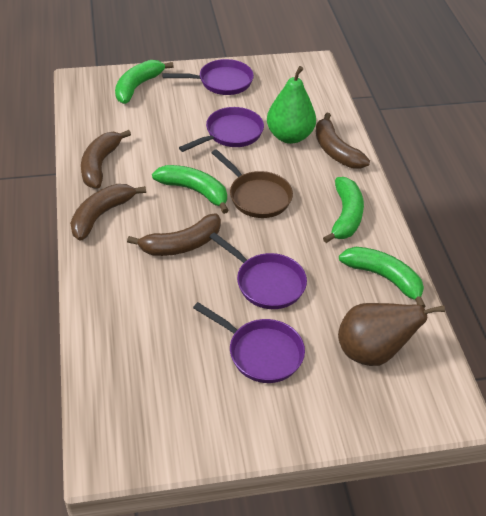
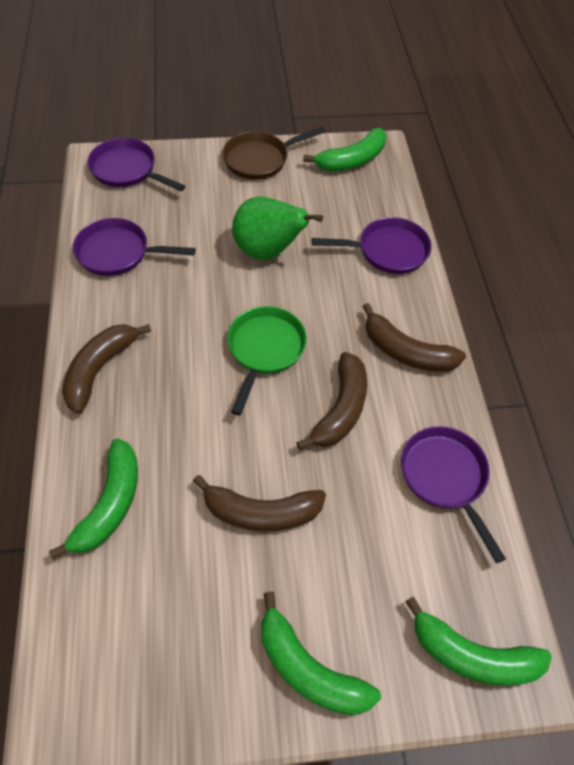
brown pear: [338,303,445,366] = 1 -> none = 0
green pan: none = 0 -> [227,306,307,415] = 1

